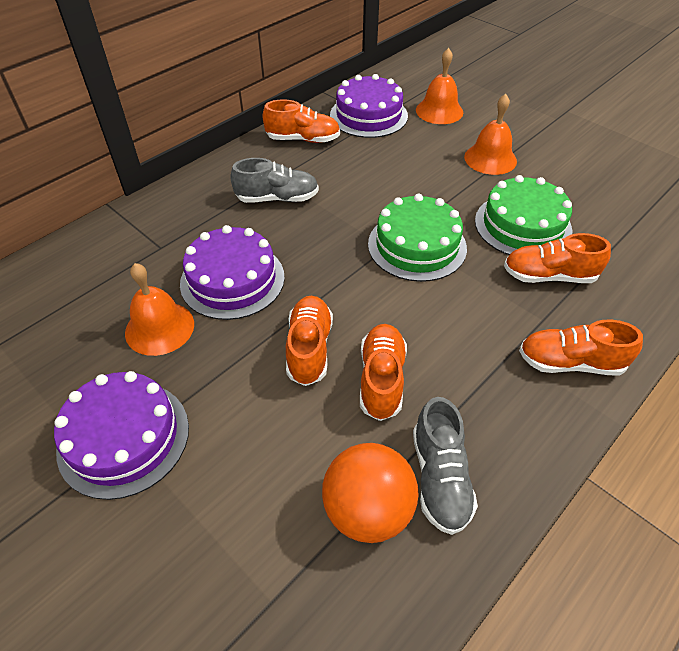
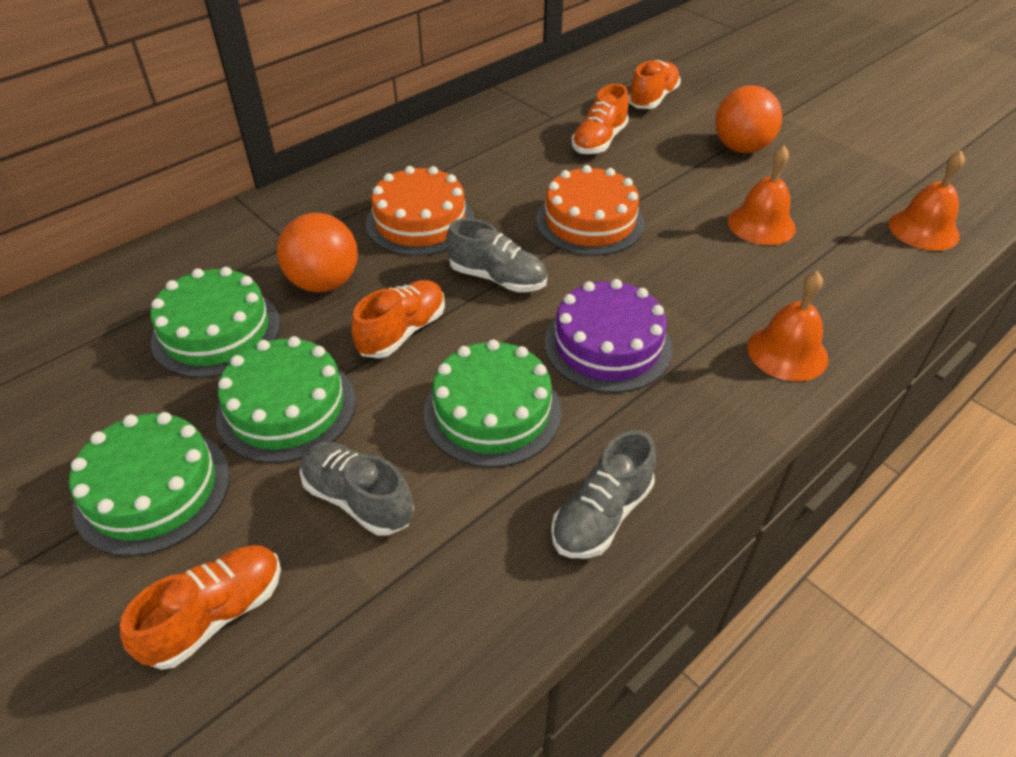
green cake: [368,194,467,282] [475,175,572,255] = 2 -> [69,412,230,556] [150,267,280,378] [216,336,356,463] [424,340,561,467] = 4
grey shoe: [230,158,319,203] [413,397,478,535] = 2 -> [300,442,414,536] [446,218,547,292] [551,430,656,558] = 3
orange ball: [322,443,419,543] = 1 -> [277,213,358,292] [715,85,782,153] = 2
orange cake: none = 0 -> [366,166,474,256] [536,165,645,256] = 2
orange shoe: [263,99,340,143] [286,296,333,386] [360,324,407,421] [504,233,611,283] [519,320,643,376] = 5 -> [120,545,281,670] [351,280,445,358] [572,84,629,154] [628,60,681,109] = 4
purple cake: [54,371,189,500] [180,225,285,320] [330,74,408,138] = 3 -> [545,279,672,393] = 1

